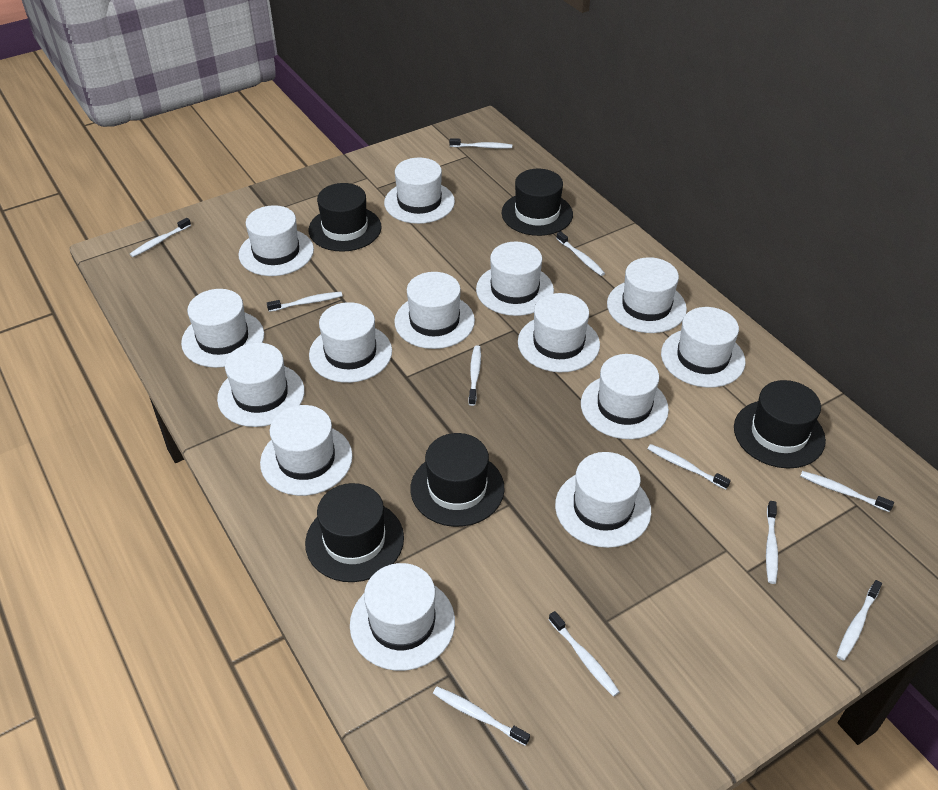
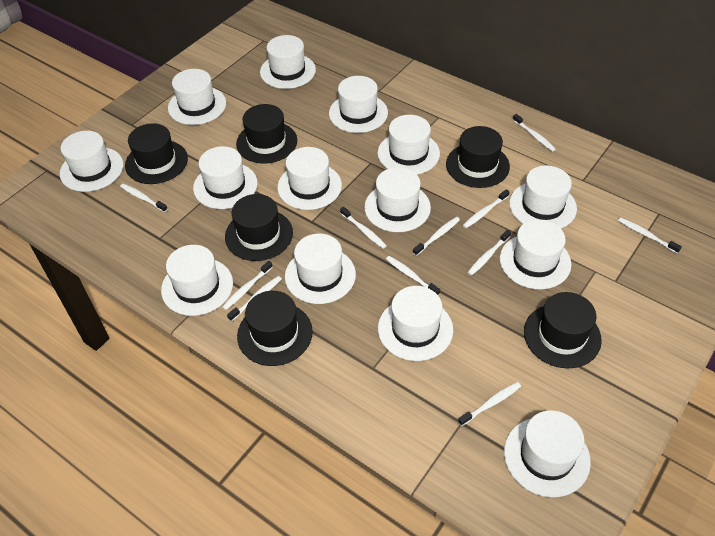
black hat: [305,483,404,582] [309,183,382,252] [410,433,505,527] [502,169,573,236] [734,380,826,468] = 5 -> [125,123,188,184] [225,194,293,261] [236,104,297,163] [237,291,313,366] [446,126,510,188] [524,292,602,368] = 6

